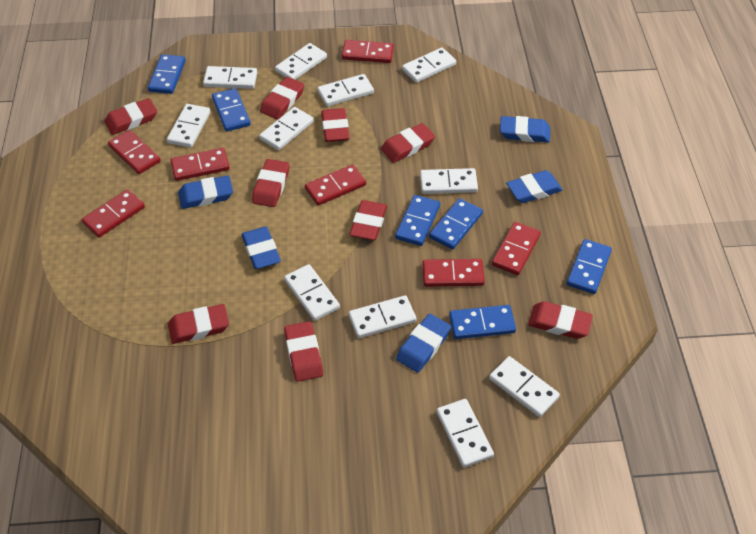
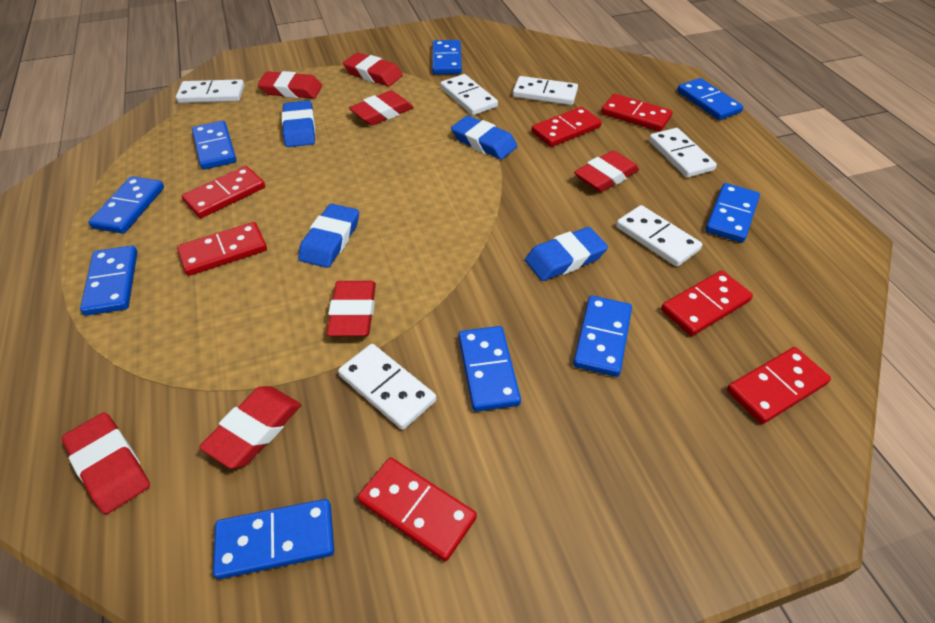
blue domino: [148,54,186,94] [212,88,251,132] [395,195,440,246] [429,198,483,249] [449,305,516,339] [567,239,612,294] = 6 -> [80,246,138,316] [88,176,164,234] [192,121,236,170] [213,499,334,579] [432,40,462,74] [459,326,521,412] [573,296,632,377] [677,78,743,120] [705,183,760,243] = 9
blue eraser: [178,175,233,209] [241,227,281,269] [396,314,451,373] [500,116,550,142] [506,170,562,203] = 5 -> [282,100,315,147] [298,204,359,268] [451,116,517,160] [525,227,608,281] = 4
red eraser: [105,98,157,135] [168,304,229,344] [252,159,289,207] [260,77,305,119] [284,321,323,382] [321,108,350,142] [350,200,387,240] [381,123,435,163] [528,301,593,339] = 9 -> [62,412,150,514] [199,386,301,469] [258,71,322,99] [327,281,376,336] [343,53,403,86] [349,90,414,125] [574,151,639,192] = 7
white domino: [167,104,211,148] [203,66,257,89] [259,107,314,150] [275,43,327,80] [284,264,340,321] [317,74,374,107] [349,295,417,338] [402,48,456,83] [420,168,478,194] [436,399,494,467] [489,356,560,417] = 11 -> [176,79,244,103] [338,344,436,430] [440,74,498,115] [513,76,578,105] [616,205,702,267] [649,128,717,178] = 6

